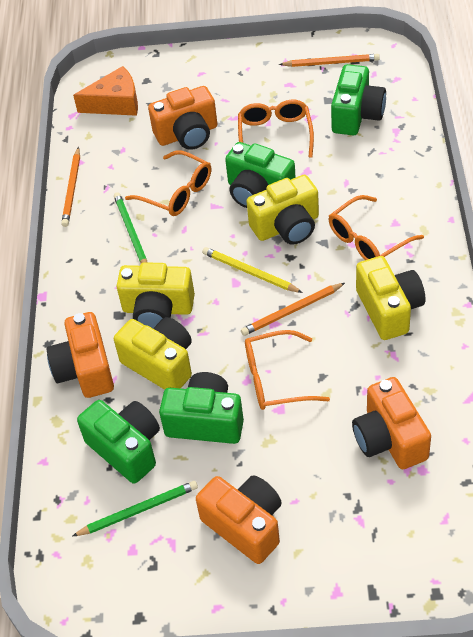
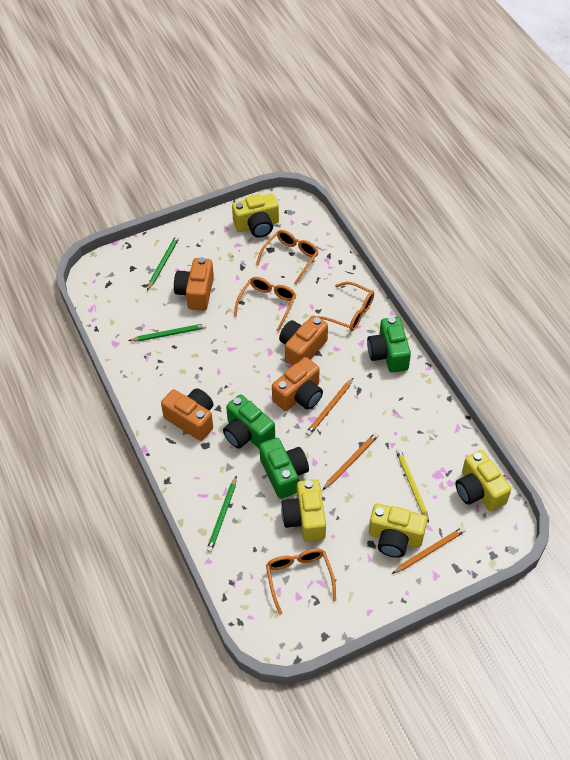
green camera: [77,400,160,484] [159,372,244,444] [225,142,296,208] [331,64,386,135] = 4 -> [223,394,275,449] [259,438,309,499] [367,317,411,373] = 3
green pencil: [73,481,198,536] [114,192,147,263] = 2 -> [129,323,206,341] [147,235,179,291] [206,476,237,553] = 3
orange cheese: [73,66,138,116] = 1 -> none = 0

